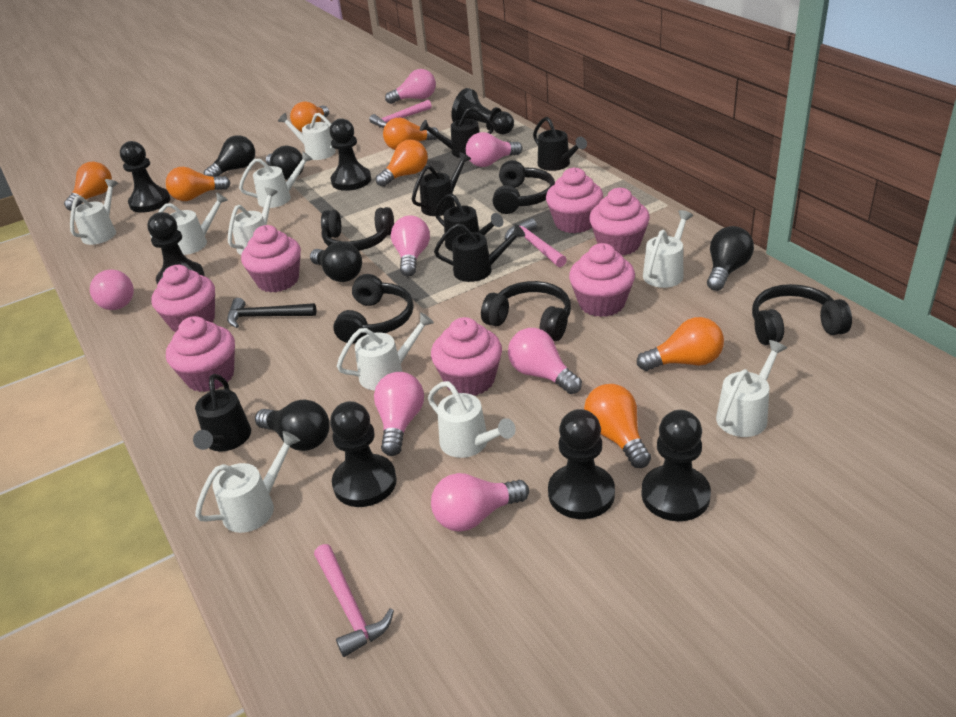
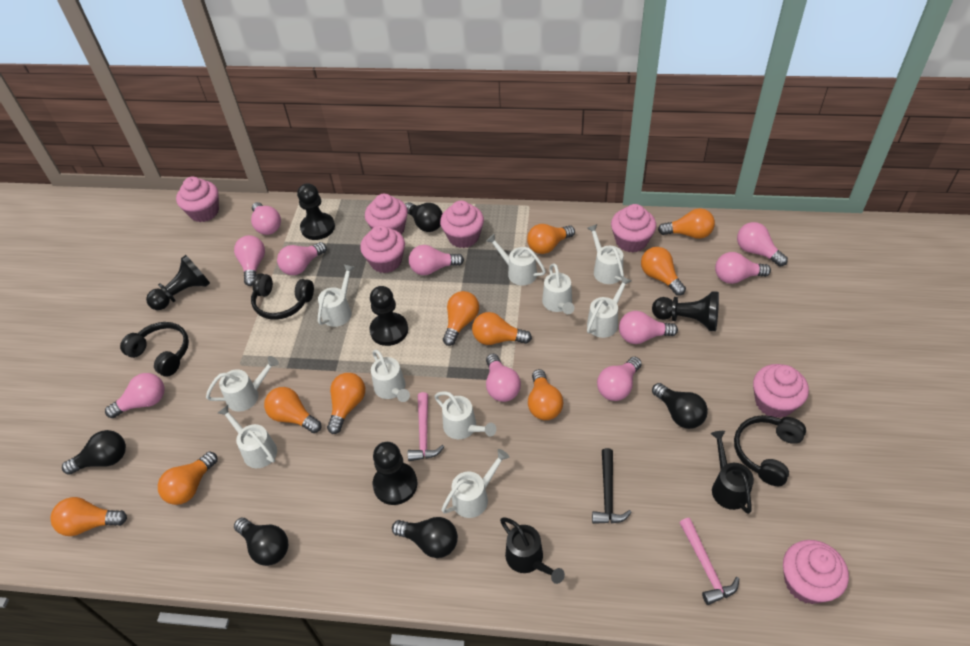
black headphones: [321,207,394,251] [333,274,414,343] [481,281,571,341] [493,160,555,214] [752,284,852,345] = 5 -> [120,322,189,377] [251,273,314,320] [734,415,806,486] = 3
black pawn: [120,141,171,213] [147,212,205,284] [329,118,371,191] [330,401,397,507] [451,88,514,134] [548,409,615,519] [641,410,711,521] = 7 -> [146,255,210,310] [297,183,335,240] [369,286,408,346] [373,442,417,505] [652,291,719,331] = 5
black watering can: [193,374,251,451] [412,152,471,216] [420,107,494,158] [434,223,525,282] [435,193,503,252] [533,117,587,171] = 6 -> [500,517,565,584] [711,431,754,514] = 2
orange light bulb: [64,162,112,211] [166,167,231,201] [290,101,329,132] [376,140,428,187] [383,118,439,150] [584,384,651,468] [637,317,724,371] = 7 -> [50,497,127,536] [158,452,218,505] [264,387,321,433] [327,373,365,434] [443,291,479,346] [472,312,532,345] [527,224,575,254] [528,369,564,420] [641,247,686,296] [658,208,715,239] = 10
pink hammer: [314,544,394,657] [369,100,432,128] [505,218,567,267] = 3 -> [408,392,444,461] [679,518,740,605] = 2
pink light bulb: [90,269,134,310] [374,372,424,456] [385,69,436,104] [391,216,430,276] [431,473,529,532] [466,132,523,167] [508,328,582,394] = 7 -> [105,373,164,418] [234,235,265,286] [251,202,281,235] [277,242,327,275] [409,245,464,275] [486,354,521,402] [597,357,642,401] [619,311,678,344] [715,252,771,284] [737,222,788,267] = 10

